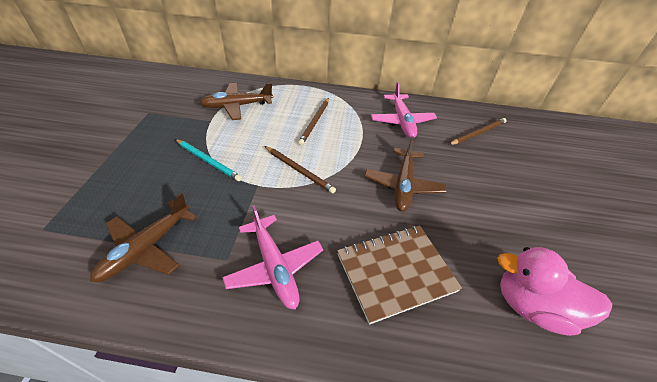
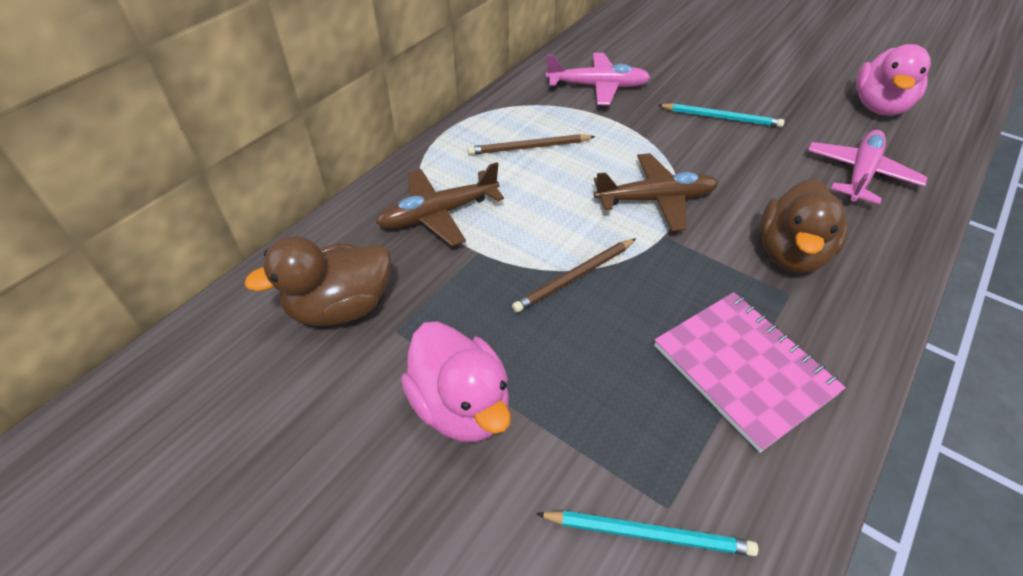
brown duck: none = 0 -> [244,236,391,326] [760,179,848,273] = 2
brown notebook: [337,225,462,325] = 1 -> none = 0
brown pencil: [265,146,336,193] [298,98,329,145] [449,118,507,145] = 3 -> [468,134,595,155] [512,238,636,313] = 2
brown plane: [90,192,197,282] [199,83,273,120] [365,136,446,212] = 3 -> [376,162,504,246] [594,153,719,232] = 2
pink duck: [497,247,612,336] = 1 -> [401,321,511,442] [856,44,931,116] = 2
pink notebook: none = 0 -> [654,292,846,453] = 1
turquoise pencil: [175,139,242,181] = 1 -> [536,511,758,556] [658,103,785,127] = 2

